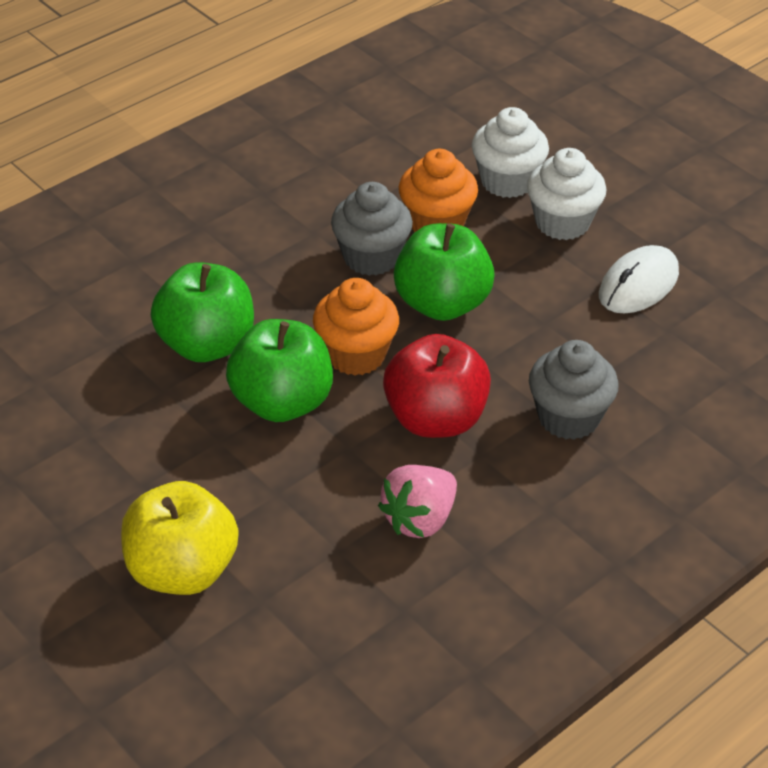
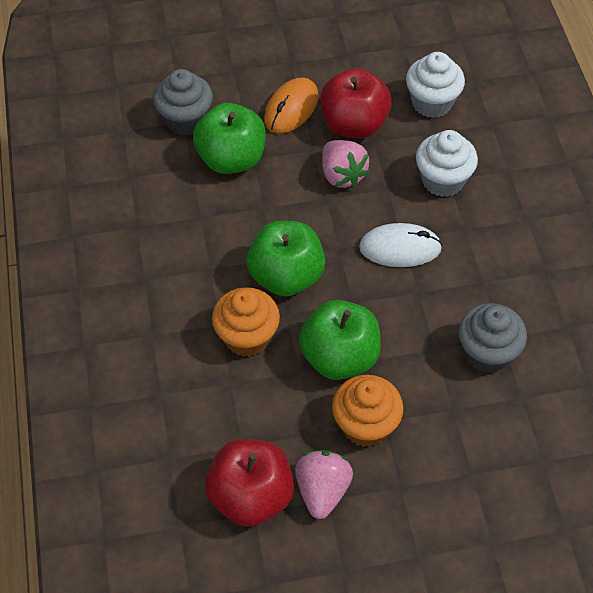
orange mouse: none = 0 -> [264,77,319,133] = 1
pink strawberry: [378,465,457,538] = 1 -> [295,450,353,519] [322,140,370,188] = 2
red apple: [383,334,491,438] = 1 -> [205,439,294,527] [320,68,392,138] = 2
yellow apple: [121,481,238,595] = 1 -> none = 0

